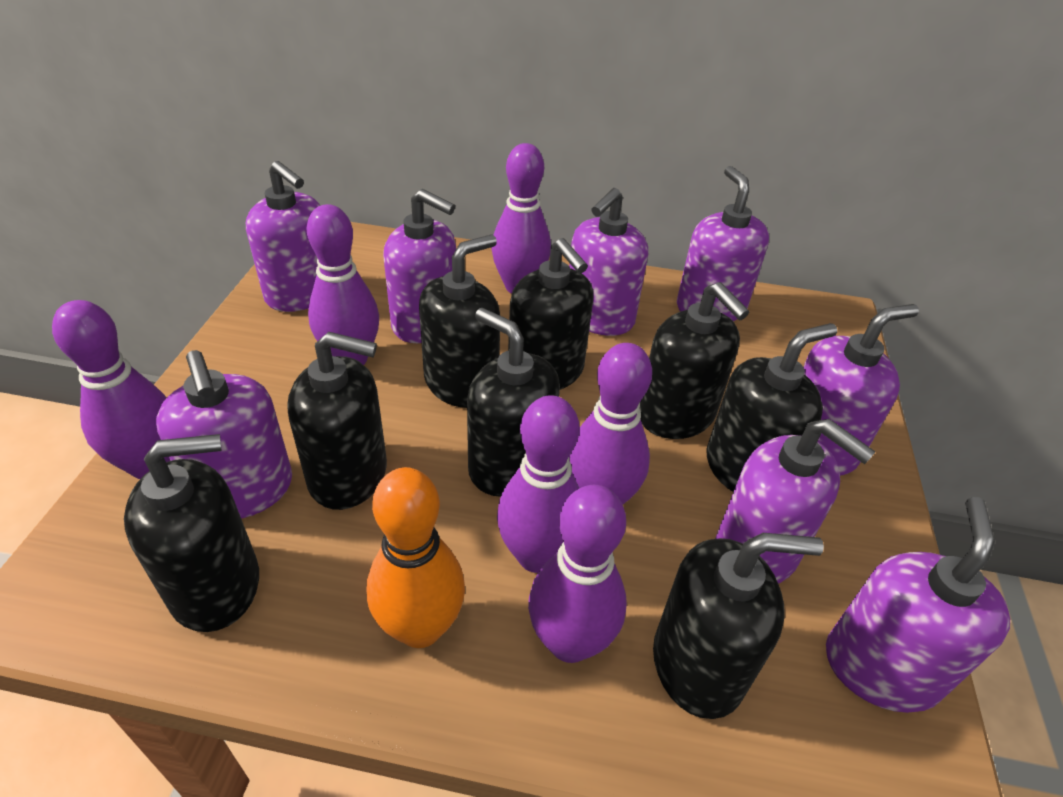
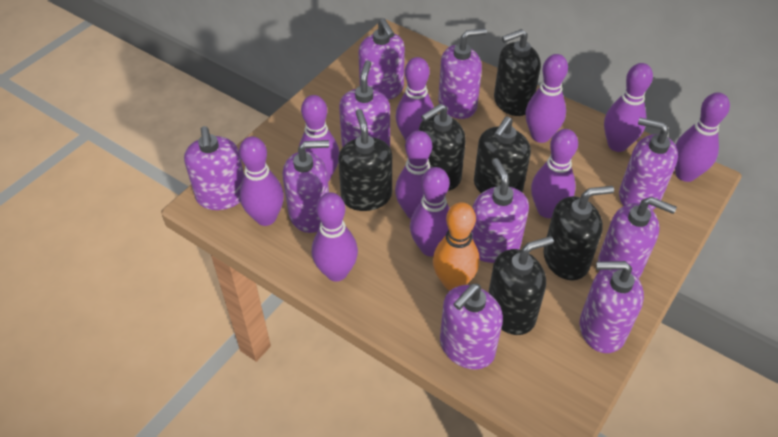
black soap dispenser: [124,434,259,632] [287,332,387,510] [419,234,500,408] [467,308,560,497] [508,238,593,390] [640,282,749,439] [653,533,824,719] [706,323,837,492] = 8 -> [338,109,392,211] [419,103,466,191] [474,116,531,193] [488,236,554,335] [494,29,541,116] [543,186,614,281] = 6
purple bowling pin: [52,300,170,479] [307,204,379,365] [491,143,551,294] [497,395,580,573] [528,485,627,663] [569,343,652,504] = 6 -> [239,136,284,226] [299,95,339,182] [312,192,358,282] [395,131,432,219] [396,57,434,141] [410,167,450,256] [525,54,568,143] [531,129,578,218] [604,63,653,152] [675,92,730,182] = 10
purple soap dispenser: [156,350,292,519] [246,161,320,312] [383,189,456,343] [569,188,648,336] [677,166,769,321] [715,419,875,584] [803,304,919,476] [826,497,1010,713] = 8 -> [184,126,244,210] [283,140,329,233] [339,60,390,147] [358,19,405,100] [438,28,487,119] [440,284,503,369] [471,158,529,263] [580,261,644,353] [598,197,677,278] [619,118,678,210] = 10

